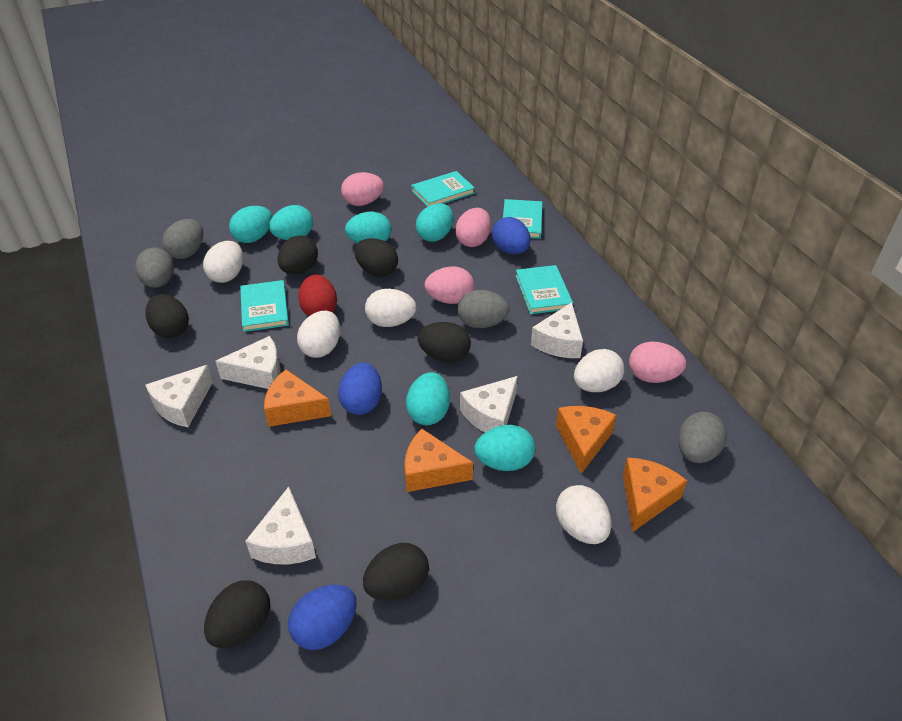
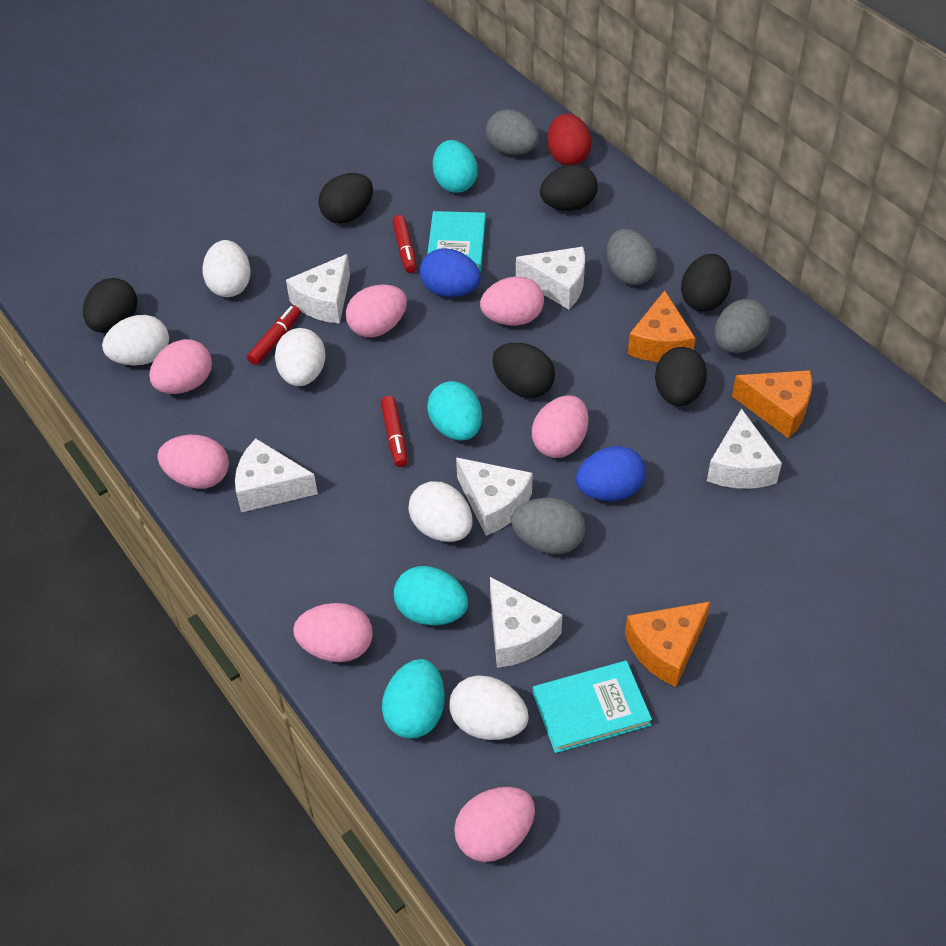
blue egg: [288,585,357,650] [338,362,382,415] [492,217,530,254] = 3 -> [420,248,481,297] [576,446,645,501] = 2
orange cheese: [264,369,331,427] [404,429,473,492] [556,406,617,474] [623,458,687,532] = 4 -> [625,601,711,687] [628,290,695,362] [732,370,812,439] = 3
pink egg: [341,172,384,206] [424,267,474,304] [455,208,491,247] [629,341,686,383] = 4 -> [149,339,212,394] [157,435,229,489] [293,603,373,662] [346,285,407,337] [454,787,535,862] [480,276,544,326] [532,395,588,458] = 7
red marker: none = 0 -> [247,305,301,365] [381,396,408,467] [392,215,417,273] = 3
turquoise book: [240,280,289,332] [411,171,475,207] [503,199,543,239] [515,265,573,314] = 4 -> [427,211,486,272] [533,661,652,753] = 2
turquoise egg: [229,206,272,243] [269,205,313,240] [345,212,391,243] [406,372,450,425] [416,203,453,242] [474,425,535,471] = 6 -> [382,659,445,739] [394,566,468,625] [427,381,482,441] [433,140,478,193] = 4
white cheese: [145,365,213,427] [216,336,281,389] [245,487,316,564] [460,376,518,432] [531,302,583,358] = 5 -> [235,439,318,512] [286,254,350,324] [456,457,533,536] [490,577,562,668] [516,247,585,309] [707,408,782,489] = 6

